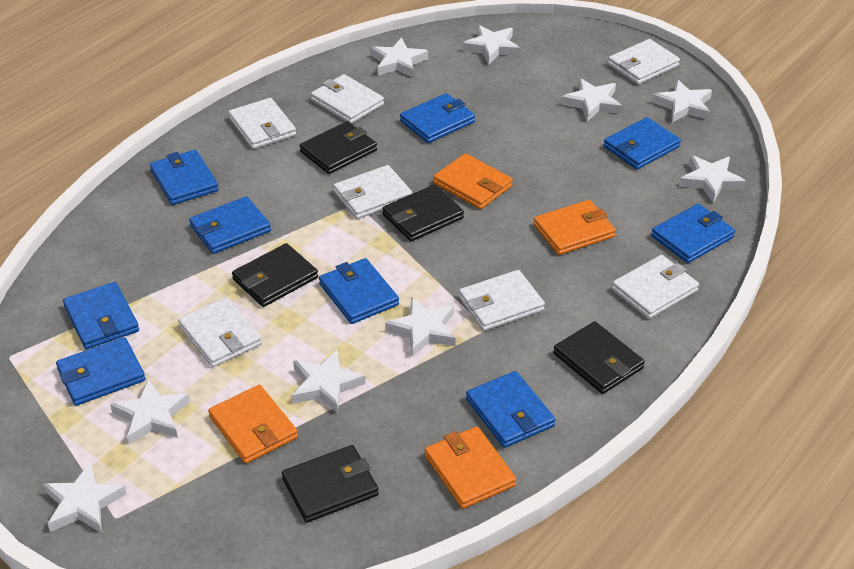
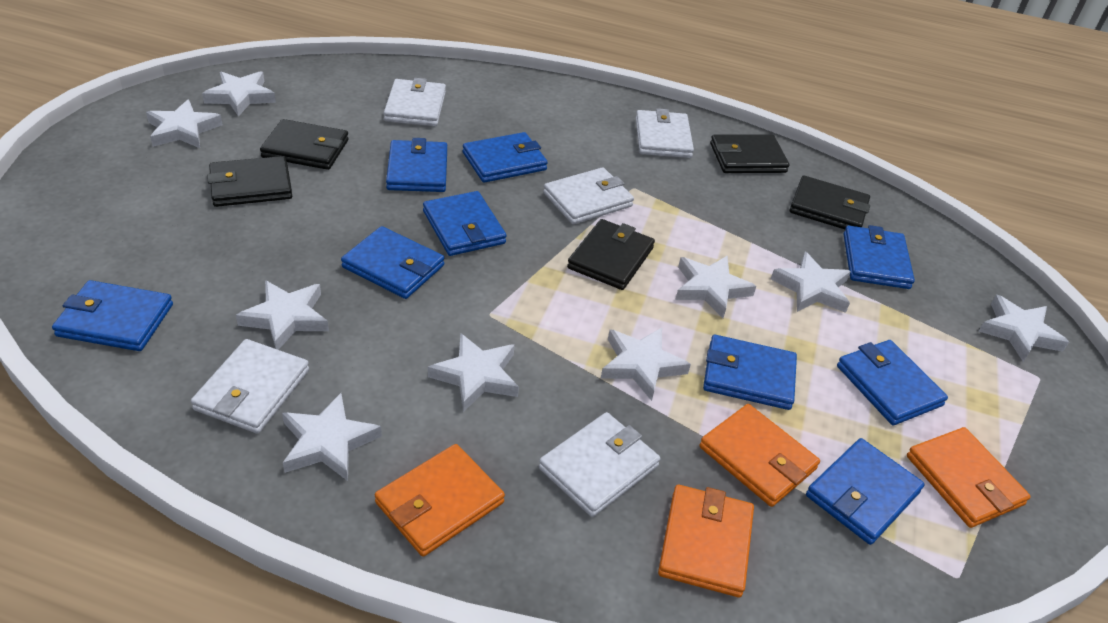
white wallet: [178,297,262,367] [228,98,296,149] [311,74,384,124] [333,165,412,219] [459,270,545,331] [608,39,680,84] [612,255,699,319] = 7 -> [191,339,309,434] [384,78,446,126] [539,412,660,517] [543,167,634,224] [636,108,694,158] = 5

